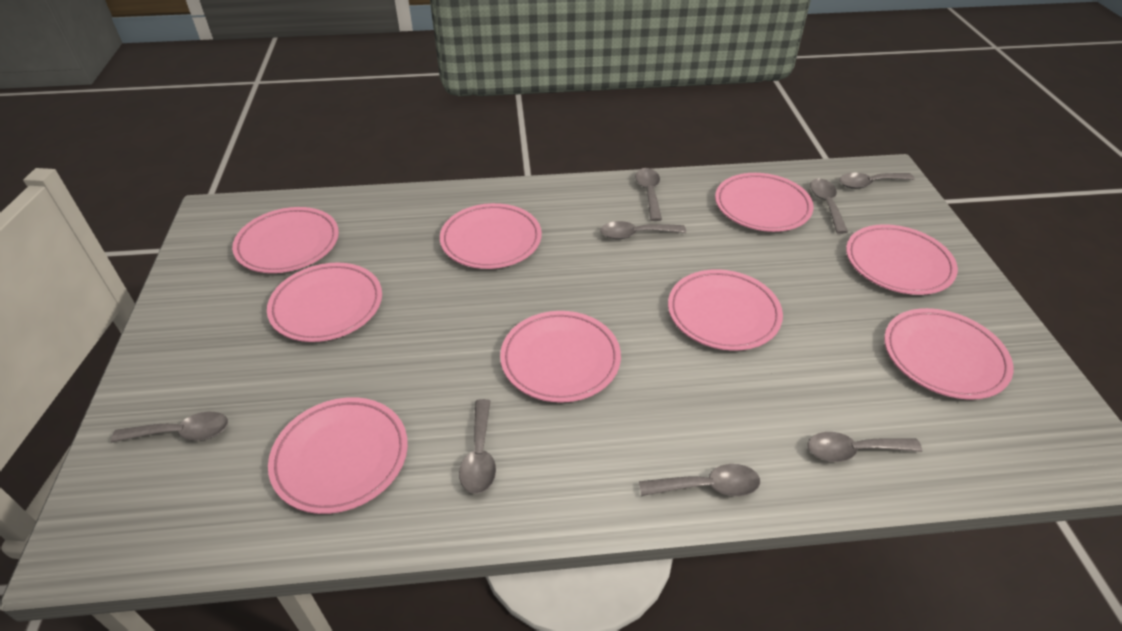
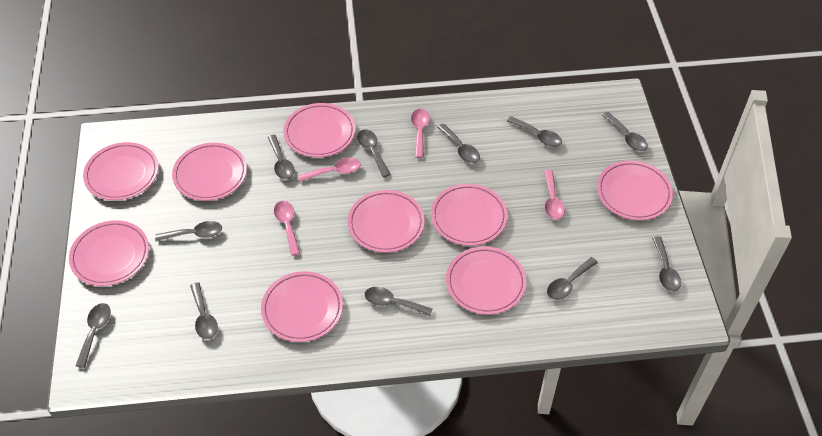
grey spoon: [111,412,228,443] [459,399,496,494] [600,221,686,239] [635,168,662,221] [639,464,760,496] [808,432,922,462] [810,178,848,234] [839,173,914,189] = 8 -> [76,303,111,368] [155,221,222,241] [190,282,218,339] [268,135,295,179] [357,129,391,177] [365,287,433,316] [438,123,480,163] [507,116,562,147] [547,257,598,300] [602,112,648,151] [652,236,681,292] = 11
pink spoon: none = 0 -> [274,201,300,256] [298,158,361,182] [411,109,430,158] [544,170,565,220] = 4

